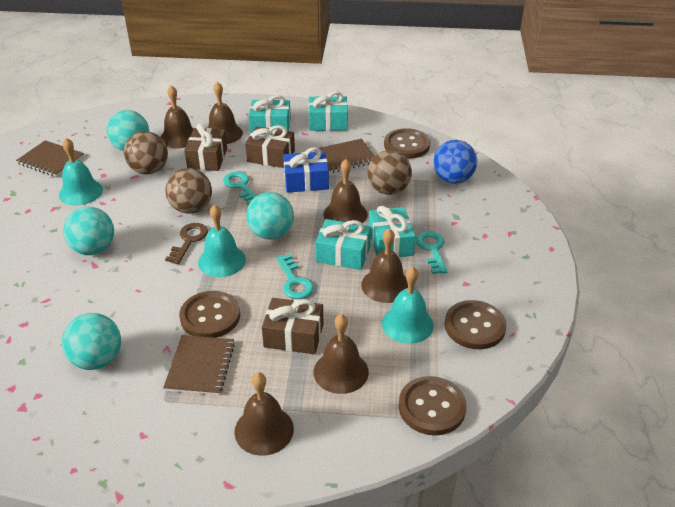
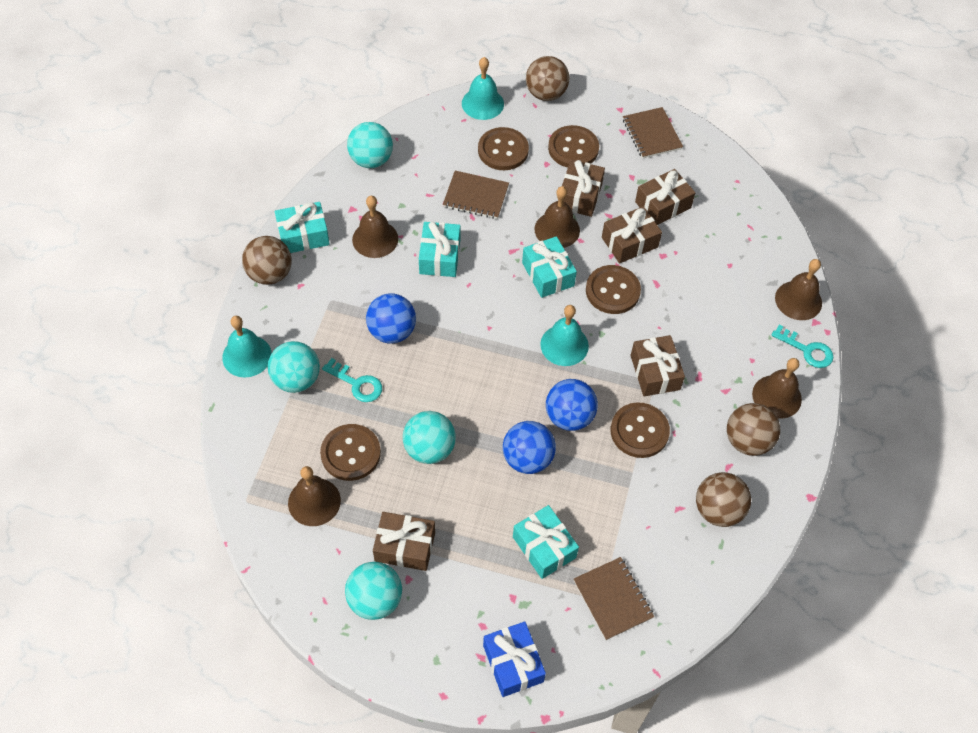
blue ball: [433,140,477,184] = 1 -> [366,294,416,344] [503,421,556,474] [546,379,598,431] = 3
brown ball: [124,131,168,174] [165,168,212,214] [367,150,412,195] = 3 -> [242,236,292,285] [526,56,569,101] [696,472,751,527] [727,403,780,456] = 4
brown bell: [160,85,194,148] [208,82,243,144] [234,372,294,456] [314,314,369,394] [323,159,368,223] [361,229,408,303] = 6 -> [288,466,341,526] [352,196,398,258] [534,186,580,248] [752,358,802,419] [775,259,822,320] = 5
brown button: [179,291,240,338] [384,128,430,159] [399,376,466,436] [445,300,507,349] = 4 -> [320,424,381,481] [478,127,529,170] [548,125,599,168] [586,265,641,314] [611,402,670,458] = 5
brown gift: [184,124,227,171] [245,125,295,168] [262,298,323,354] = 3 -> [373,512,435,571] [562,160,605,217] [602,206,662,263] [631,335,685,396] [635,169,695,225] = 5
brown key: [165,223,208,264] = 1 -> none = 0
turquoise key: [223,172,257,205] [276,254,314,299] [416,231,448,274] = 3 -> [322,358,382,402] [771,325,833,368] = 2

